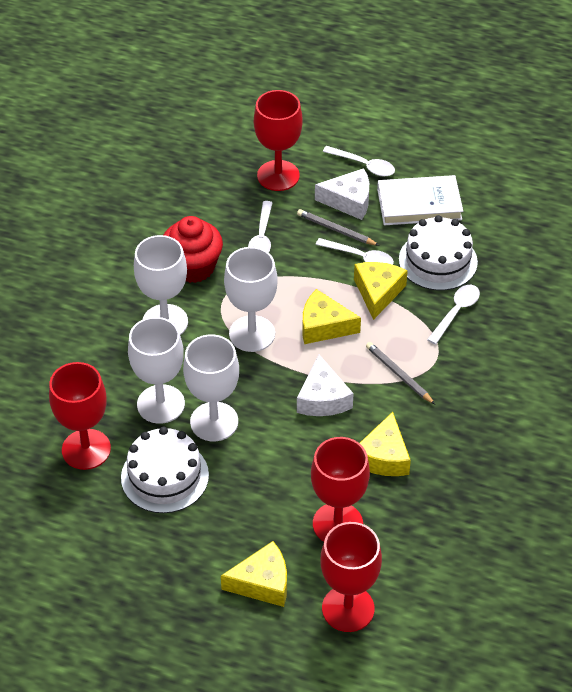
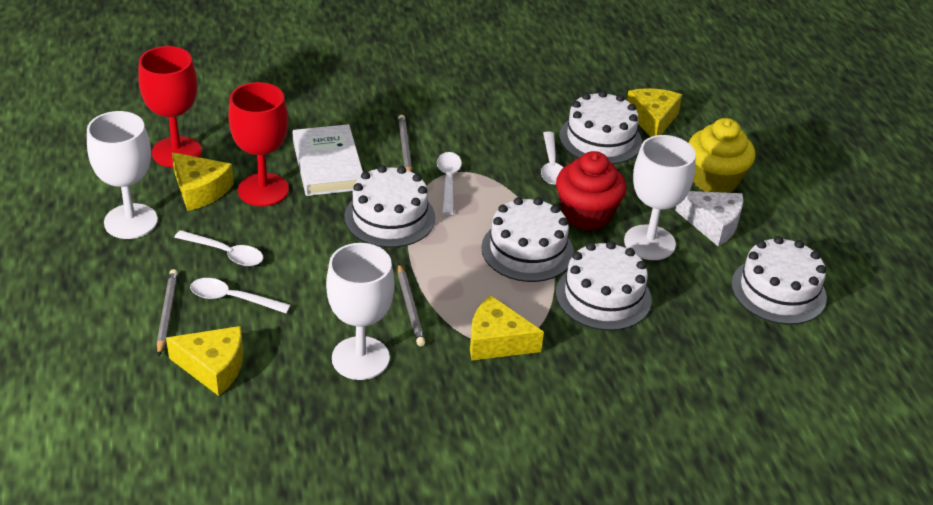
grey pencil: [297,209,380,246] [366,342,435,404] = 2 -> [157,269,178,356] [398,115,412,172] [398,264,425,346] = 3
red goblet: [49,362,111,470] [254,90,303,191] [311,437,370,542] [320,522,382,632] = 4 -> [138,46,202,168] [228,82,289,206] = 2
white cake: [121,427,209,513] [399,215,478,291] = 2 -> [345,165,435,248] [481,197,574,282] [556,241,652,331] [559,91,642,164] [731,236,827,325] = 5
white cheese: [297,355,354,416] [315,168,369,220] = 2 -> [675,191,743,246] = 1
white goblet: [128,317,185,424] [134,235,188,335] [183,334,239,441] [224,247,278,352] = 4 -> [87,111,158,239] [326,243,395,380] [624,135,696,260] = 3
yellow cupcake: none = 0 -> [688,118,755,193] = 1

